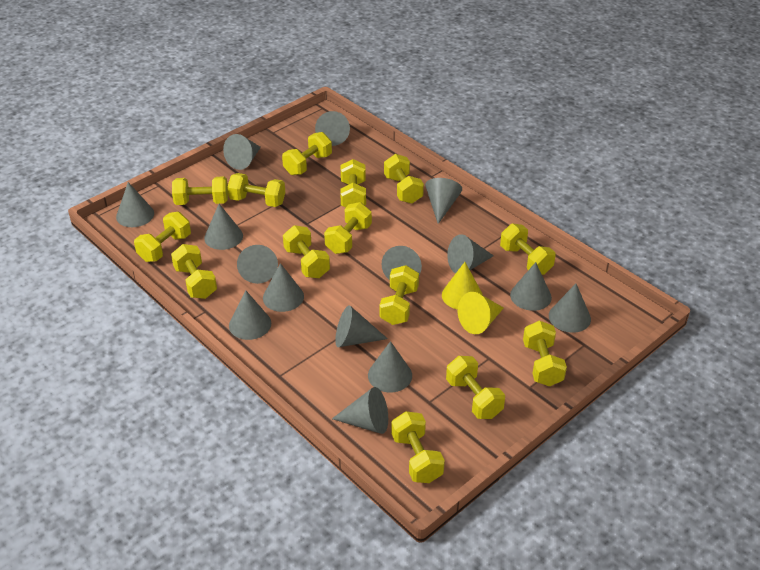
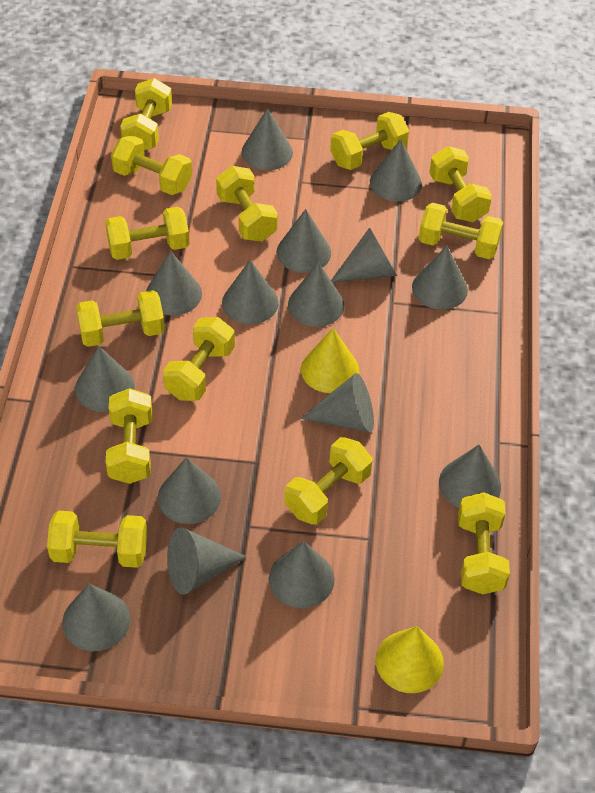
yellow dumbbell: [134,212,191,262] [171,244,217,299] [172,176,228,205] [227,173,285,207] [282,132,332,175] [283,225,330,278] [324,202,372,254] [340,159,366,207] [379,265,419,325] [384,154,424,204] [391,411,445,483] [446,356,505,419] [500,224,556,275] [523,321,567,387] = 14 -> [47,511,147,568] [76,290,165,347] [105,207,189,260] [106,388,152,484] [111,135,192,195] [120,78,172,150] [163,317,235,401] [216,166,278,242] [285,437,373,525] [330,112,409,170] [419,203,503,259] [429,146,492,222] [458,492,510,594] = 13

